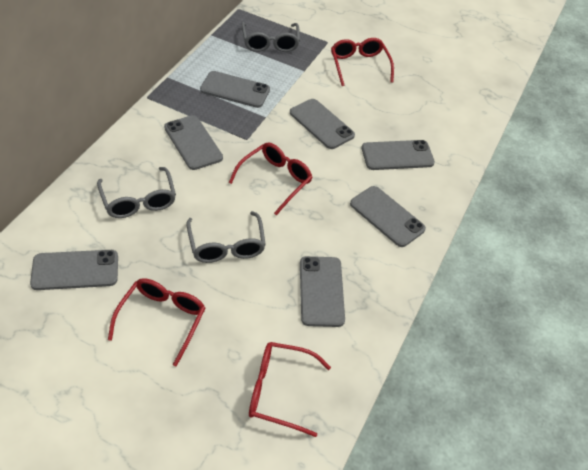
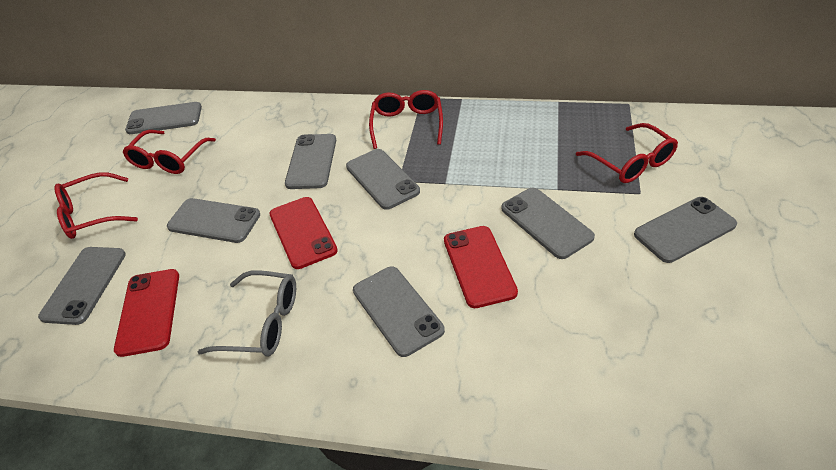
grey glasses: [97,167,176,218] [187,211,266,263] [242,22,300,52] = 3 -> [198,270,296,356] = 1
grey phone: [30,250,118,290] [164,115,223,170] [200,71,270,108] [290,99,355,149] [300,256,345,327] [350,186,426,247] [362,140,435,170] = 7 -> [38,247,126,325] [125,102,202,134] [167,198,260,243] [285,134,336,189] [346,149,420,210] [353,266,445,357] [501,188,595,259] [634,197,737,263] = 8
red phone: none = 0 -> [114,269,179,357] [269,197,338,269] [444,226,518,308] = 3

